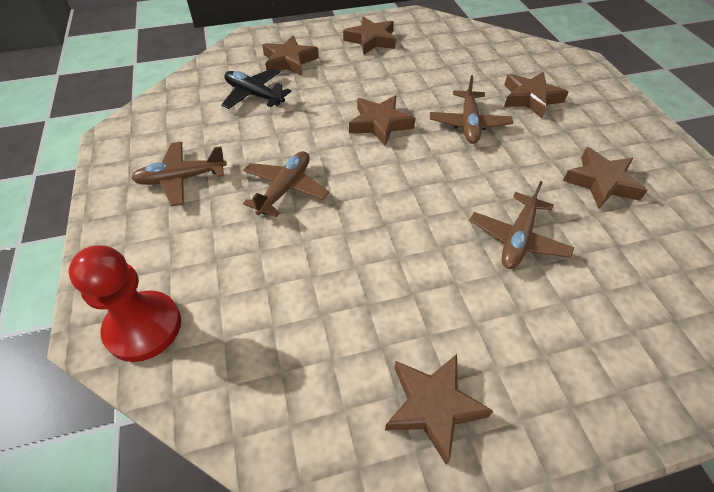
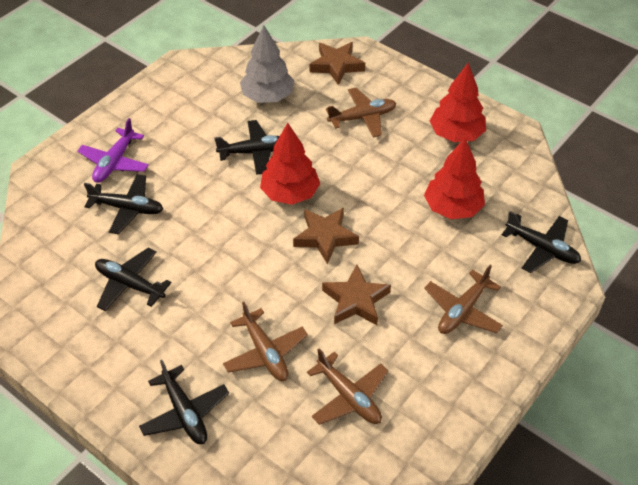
black plane: [221,68,291,109] = 1 -> [84,174,163,234] [95,248,172,311] [139,360,229,444] [215,120,280,175] [502,211,581,273] = 5
brown star: [262,36,319,76] [343,17,396,55] [349,95,415,146] [385,354,493,465] [504,72,568,119] [563,147,648,209] = 6 -> [293,208,359,264] [310,42,365,85] [322,265,391,325] = 3
grey tree: none = 0 -> [240,25,295,103] = 1
purple plane: none = 0 -> [78,118,149,183] = 1
red pawn: [69,245,181,362] = 1 -> none = 0
red tree: none = 0 -> [260,123,320,205] [424,138,485,219] [430,63,486,142] = 3

